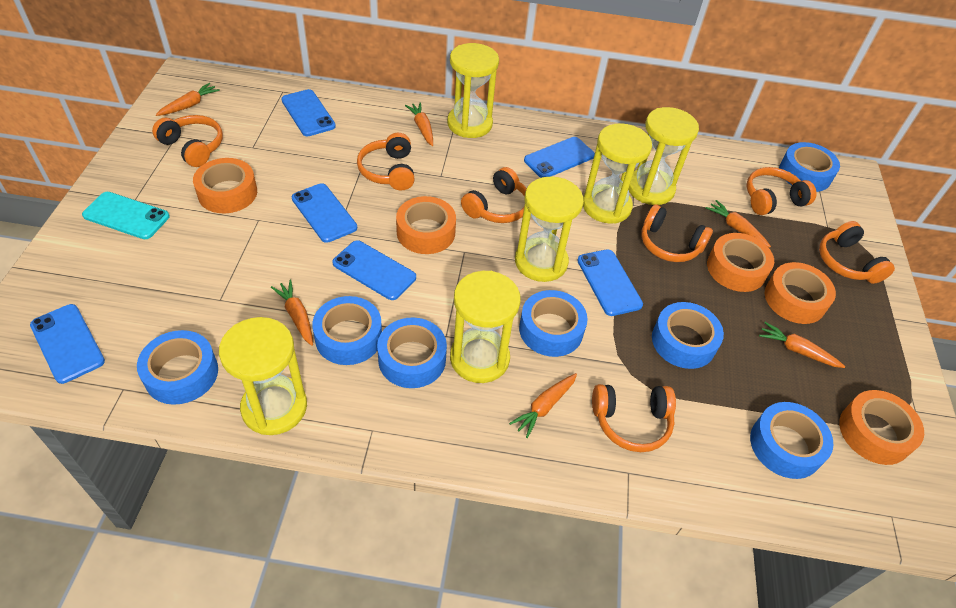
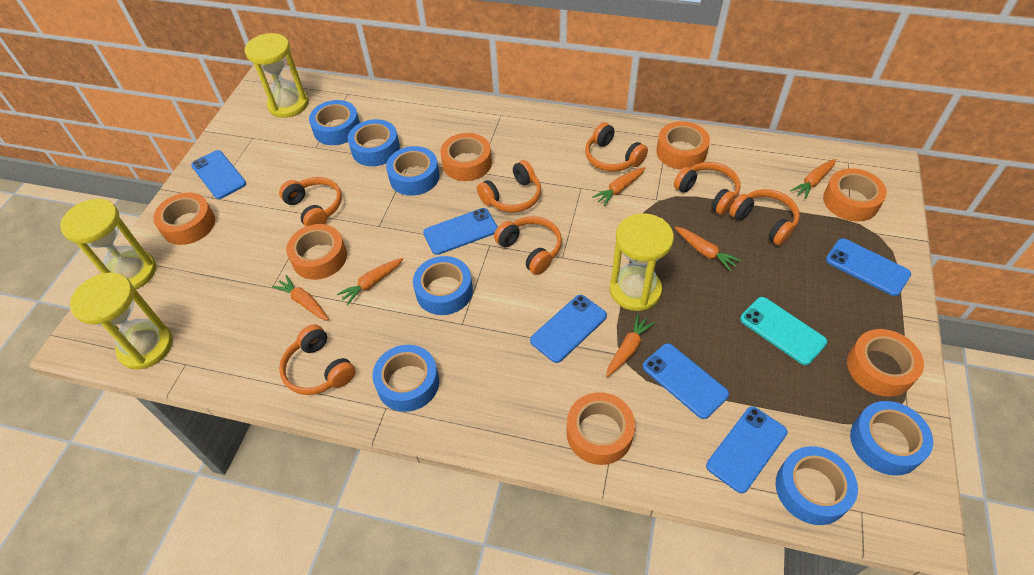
orange tape: [193,158,257,213] [396,196,456,254] [707,233,774,292] [765,262,836,324] [839,390,924,465] = 5 -> [153,192,215,245] [286,224,347,280] [440,133,492,181] [566,392,635,465] [656,121,710,170] [823,168,887,221] [847,329,924,397] = 7
yellow hourglass: [219,317,307,435] [447,43,499,138] [450,271,521,383] [515,177,584,282] [583,123,652,224] [628,107,699,205] = 6 -> [60,199,157,289] [70,273,173,369] [245,33,309,118] [610,213,674,311] = 4

